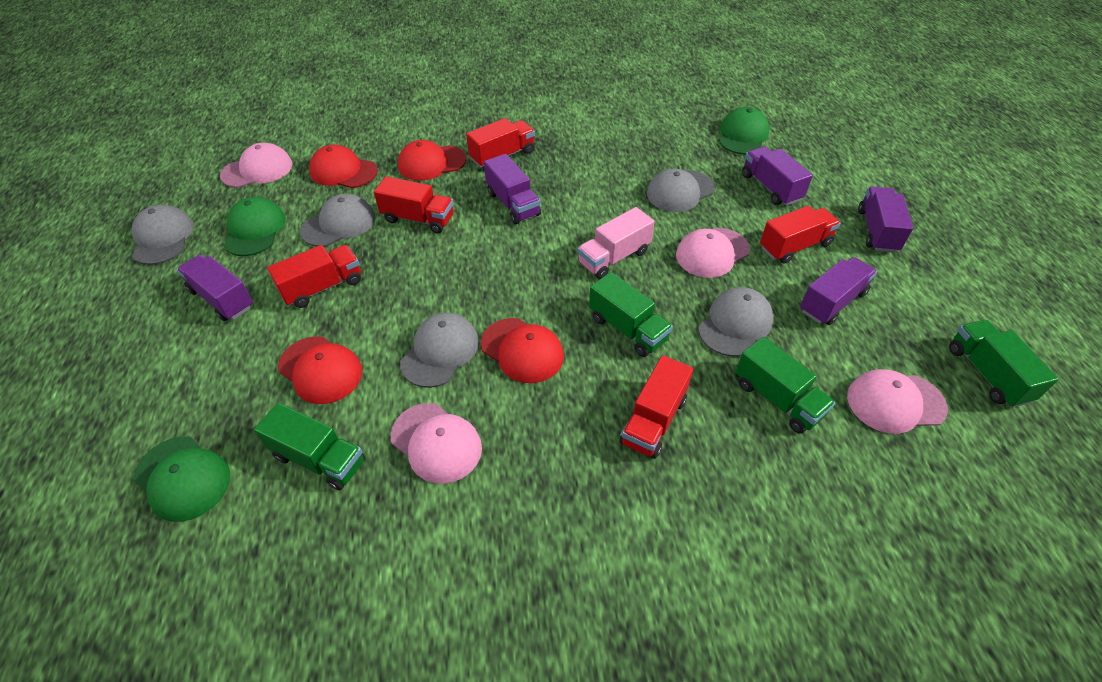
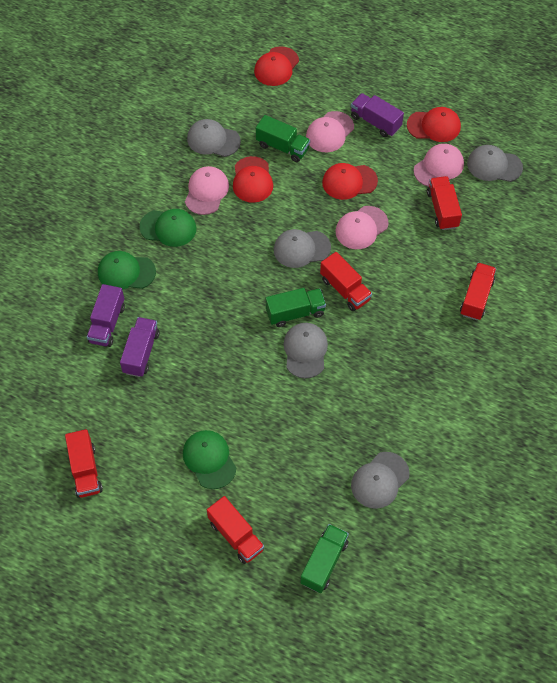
green truck: [254,403,365,490] [589,272,673,357] [736,337,835,434] [949,320,1059,408] = 4 -> [256,115,310,162] [266,288,326,327] [300,524,349,593] = 3
pink truck: [577,207,655,279] = 1 -> none = 0
purple truck: [177,255,253,321] [484,154,541,224] [742,146,813,206] [800,257,877,325] [858,187,913,253] = 5 -> [87,284,125,347] [120,317,160,377] [351,93,404,137] = 3

